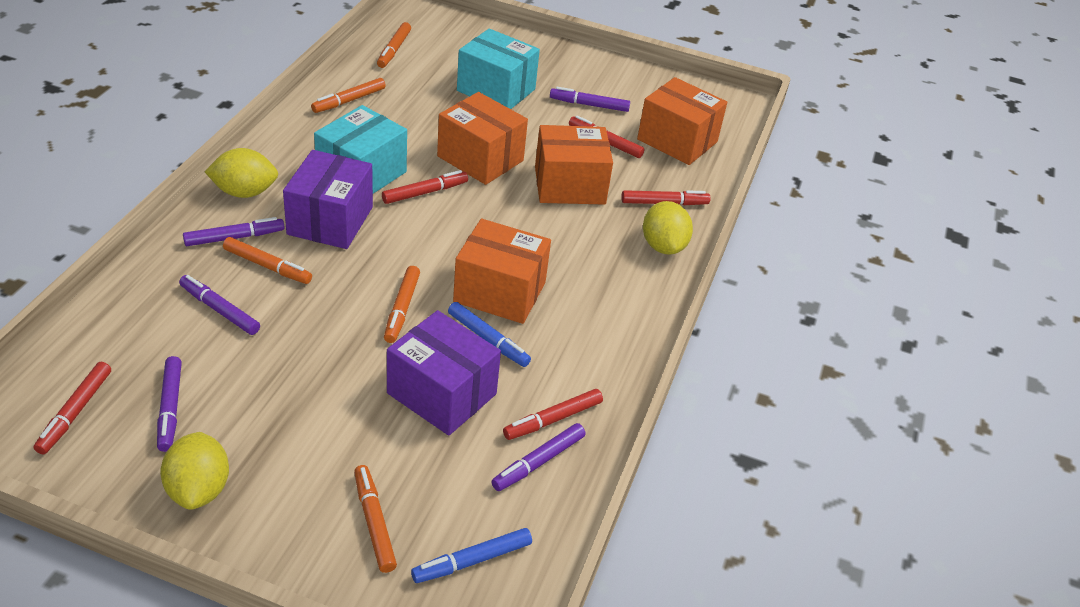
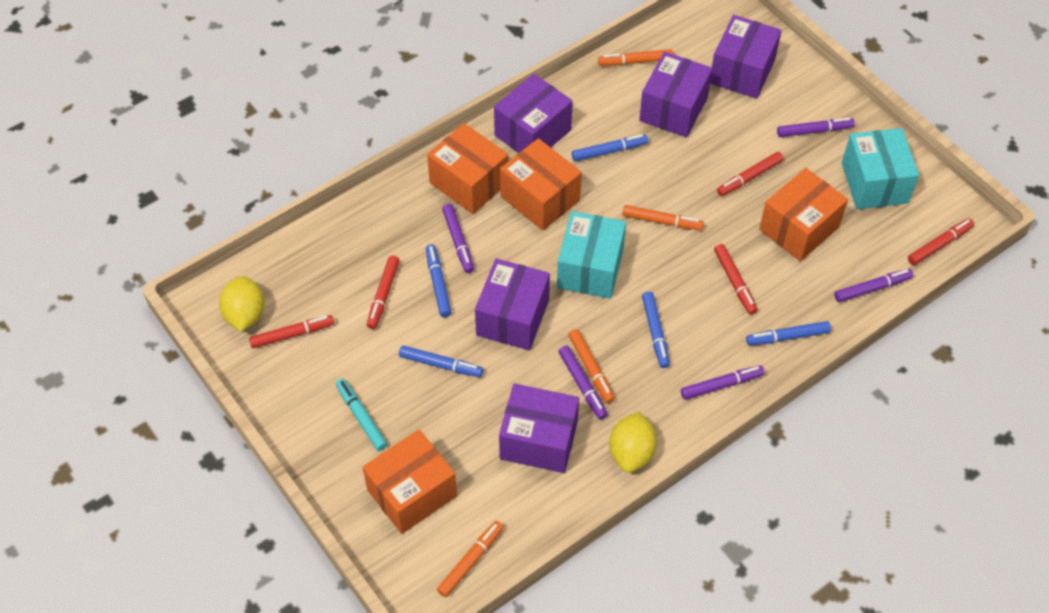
blue marker: [411,528,532,583] [448,302,531,367] = 2 -> [399,345,483,377] [426,244,452,317] [572,134,648,162] [642,292,670,368] [746,321,831,346] = 5
orange marker: [223,237,312,284] [311,78,386,113] [354,465,397,573] [377,22,411,68] [384,266,420,343] = 5 -> [437,521,504,597] [568,329,615,403] [598,49,674,66] [623,205,704,231] = 4
purple box: [283,150,373,249] [387,310,501,435] = 2 -> [475,258,550,350] [494,74,573,153] [499,383,579,473] [639,52,713,137] [710,15,782,99] = 5
turquoise marker: none = 0 -> [336,378,387,451] = 1
yellow lemon: [160,432,229,510] [205,148,278,198] [643,201,693,255] = 3 -> [219,276,265,332] [609,412,657,473] = 2

